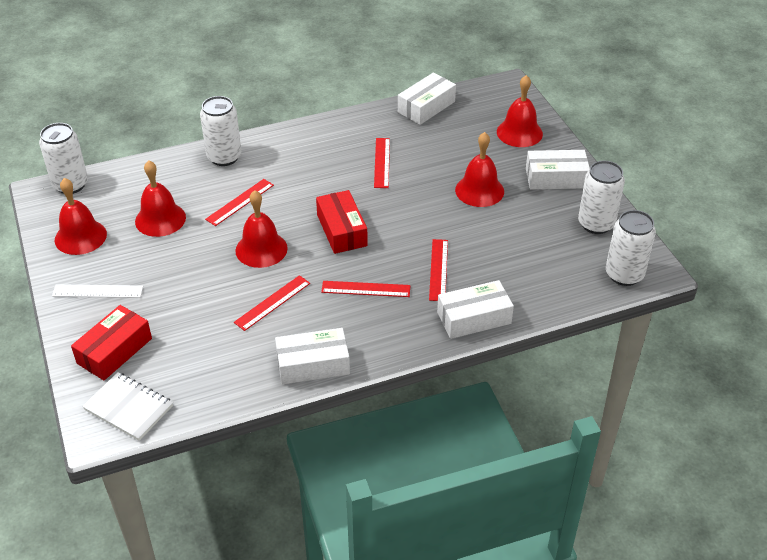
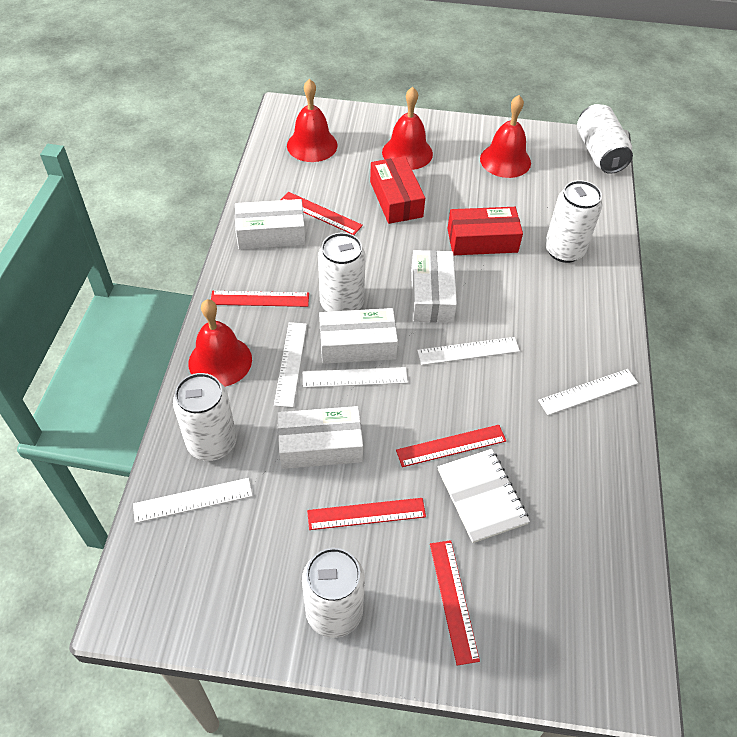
red bell: [55,178,107,255] [135,160,186,237] [235,190,288,268] [455,132,504,207] [497,75,543,147] = 5 -> [188,299,252,387] [287,79,338,162] [382,87,433,170] [480,95,531,178] = 4
white can: [39,123,88,194] [200,96,241,166] [578,161,625,234] [606,210,656,286] = 4 -> [173,373,237,461] [302,548,365,638] [318,233,366,312] [545,180,602,263] [577,104,633,174] = 5
white ruler: [52,284,143,298] = 1 -> [133,478,253,523] [274,322,307,407] [303,367,408,388] [417,337,520,365] [538,369,638,415] = 5

